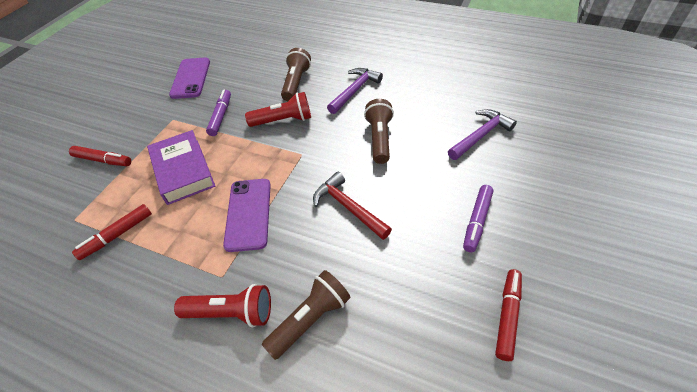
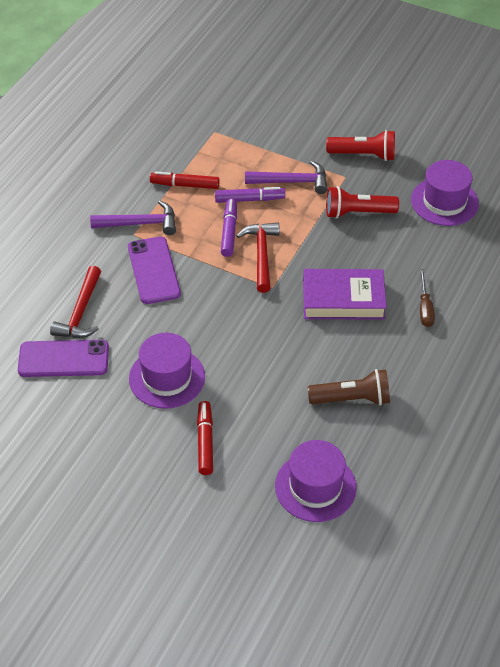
brown flashlight: [262,270,351,360] [281,48,311,101] [364,99,394,164] = 3 -> [308,369,390,405] = 1
brown screwdriver: none = 0 -> [420,269,435,327] = 1
purple hat: none = 0 -> [129,333,205,409] [275,440,357,522] [411,160,479,226] = 3
red hammer: [313,172,392,240] = 1 -> [50,266,101,338] [237,222,279,293] = 2
red marker: [69,146,131,166] [72,204,152,260] [495,269,522,361] = 3 -> [150,171,220,189] [197,401,213,475] = 2

